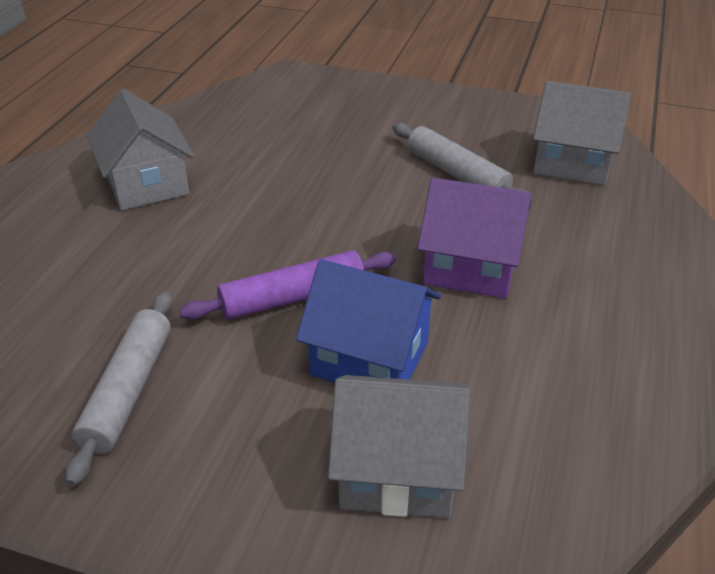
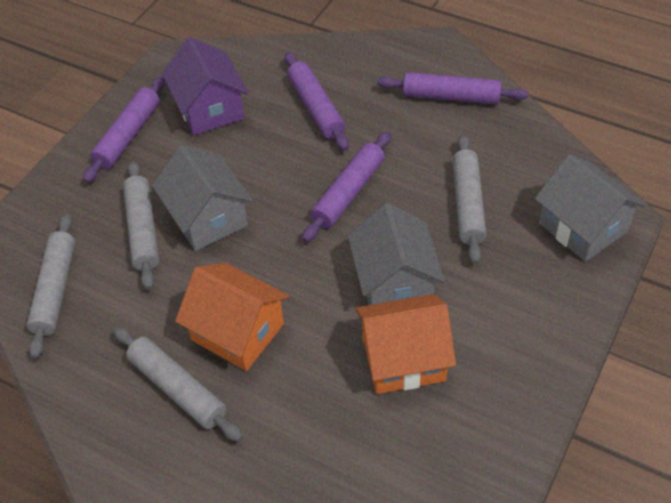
blue house: [296,259,441,383] = 1 -> none = 0
grey rolling pin: [65,291,173,486] [393,123,533,205] = 2 -> [27,214,75,359] [113,327,243,442] [123,161,159,290] [452,135,487,264] = 4
orange house: none = 0 -> [175,263,290,371] [355,294,456,394] = 2
purple rolling pin: [179,250,397,320] = 1 -> [83,76,165,183] [285,52,349,151] [302,131,391,242] [377,72,528,104] = 4

